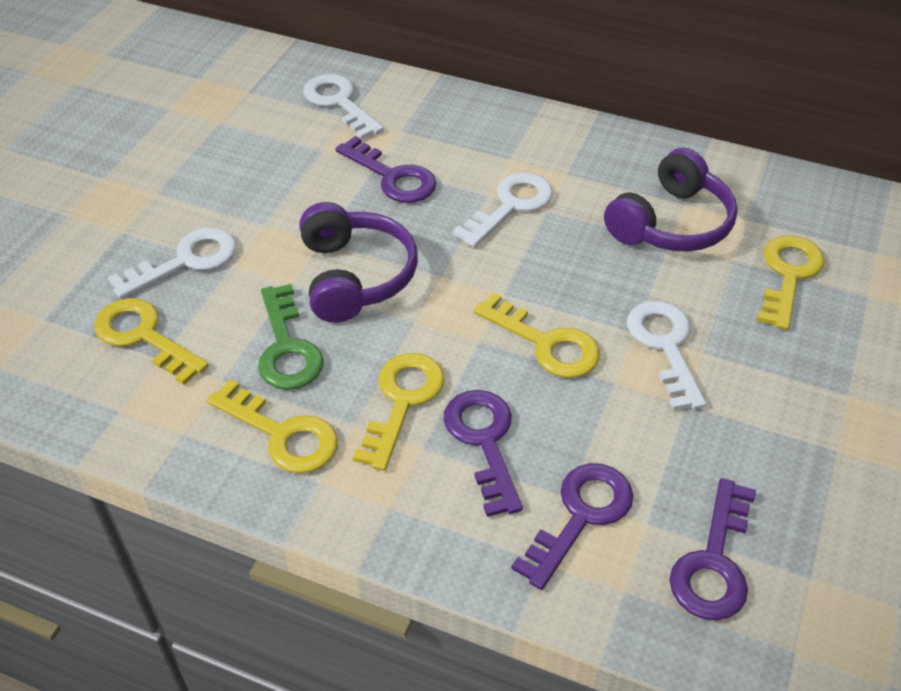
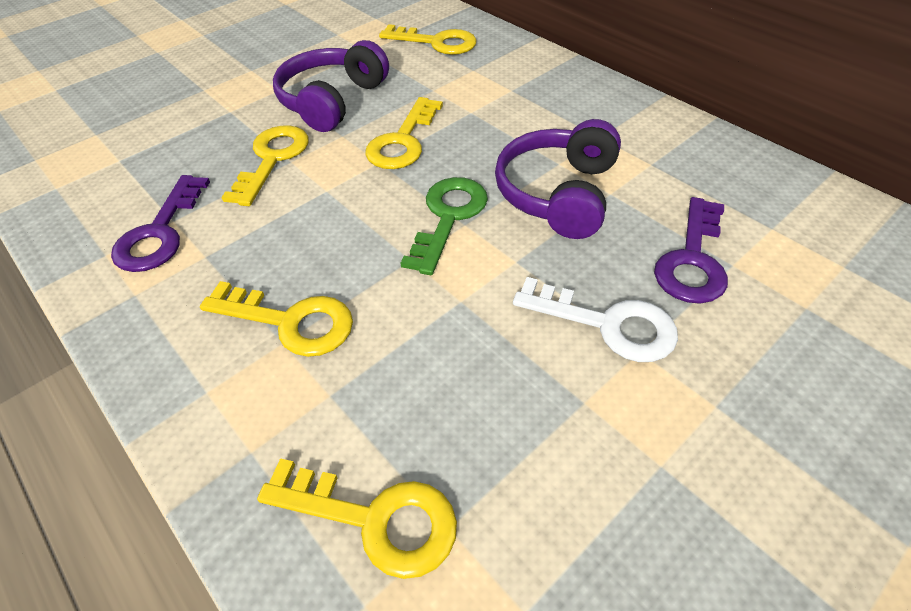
purple key: [336,136,436,203] [444,390,523,517] [511,463,633,590] [669,478,756,620] = 4 -> [111,175,210,272] [654,197,728,304] = 2
white key: [108,227,236,299] [303,74,384,139] [453,172,553,247] [627,301,706,410] = 4 -> [513,277,678,362] = 1

